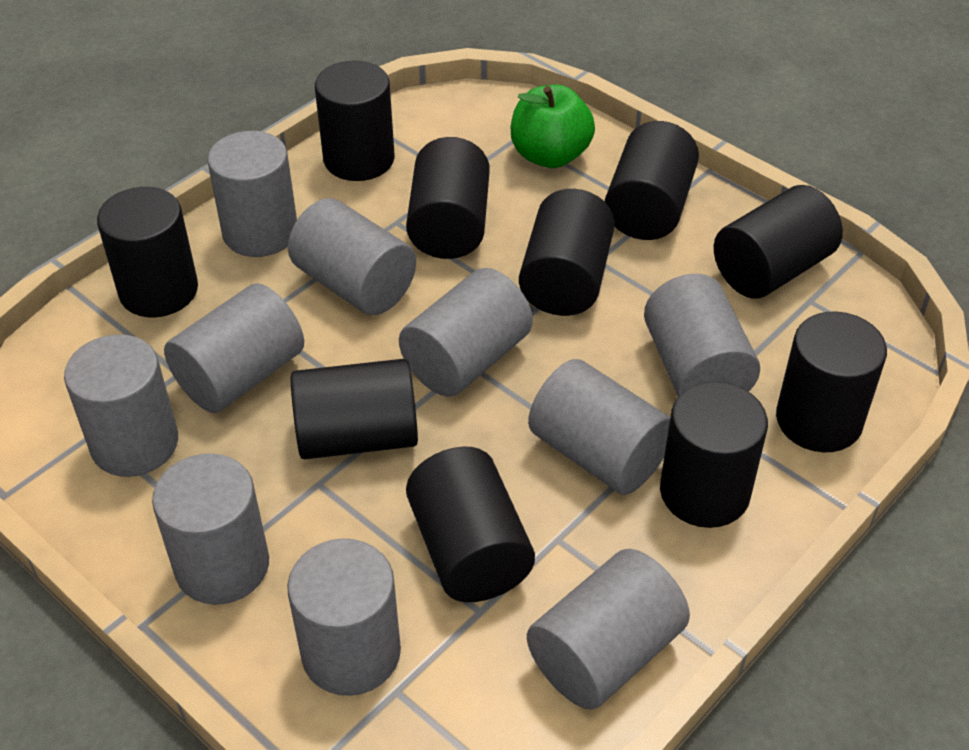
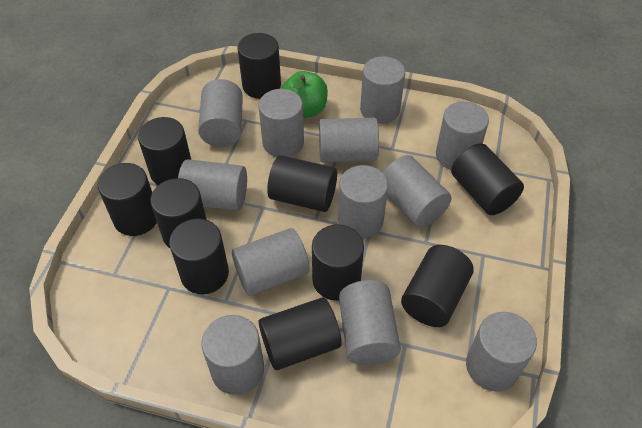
grey cylinder: [64,334,178,477] [152,453,269,605] [164,283,304,413] [207,131,297,257] [287,538,401,696] [288,198,416,315] [399,268,533,397] [527,549,690,710] [528,359,670,495] [644,274,760,397] = 10 -> [178,159,247,211] [198,79,243,147] [202,315,264,395] [232,228,310,296] [258,89,304,157] [319,118,379,163] [338,165,388,239] [339,280,401,365] [360,56,405,124] [383,155,452,228] [436,101,489,170] [466,312,537,392] = 12

